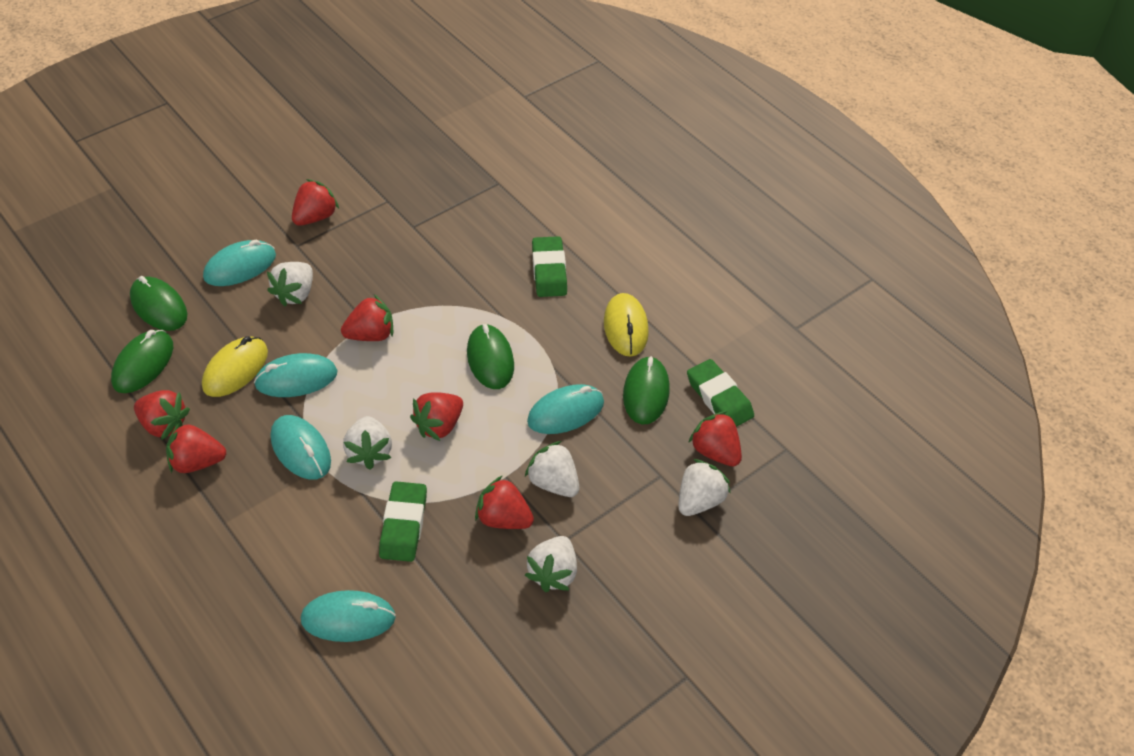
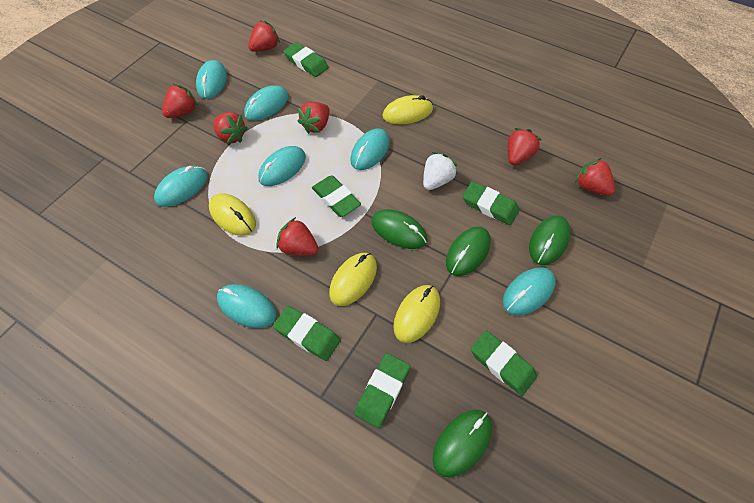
green eraser: [379,481,427,562] [532,236,567,297] [687,359,754,427] = 3 -> [273,306,341,361] [283,42,329,77] [312,175,361,217] [355,353,410,428] [462,182,520,225] [471,330,537,396] = 6
turquoise mouse: [203,240,276,286] [254,353,337,397] [271,415,331,480] [301,590,396,642] [527,384,604,434] = 5 -> [154,166,207,207] [196,60,227,99] [217,284,277,328] [244,85,289,121] [258,146,306,186] [350,128,390,170] [503,267,556,315] = 7
white strawberry: [267,262,313,307] [343,416,392,470] [525,441,579,497] [525,536,577,592] [678,459,731,516] = 5 -> [423,152,457,190] = 1
yellow mouse: [202,336,268,397] [604,293,649,357] = 2 -> [209,193,256,236] [329,253,377,306] [383,95,433,124] [393,285,440,343] = 4

